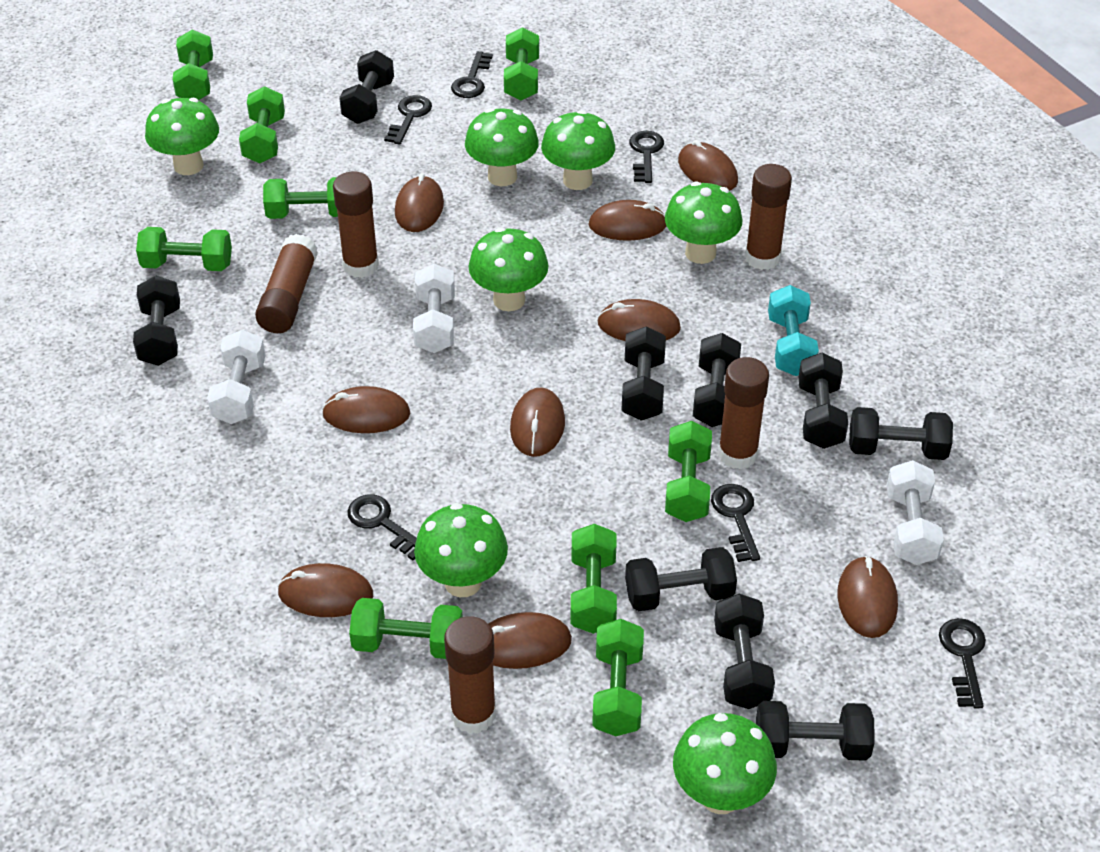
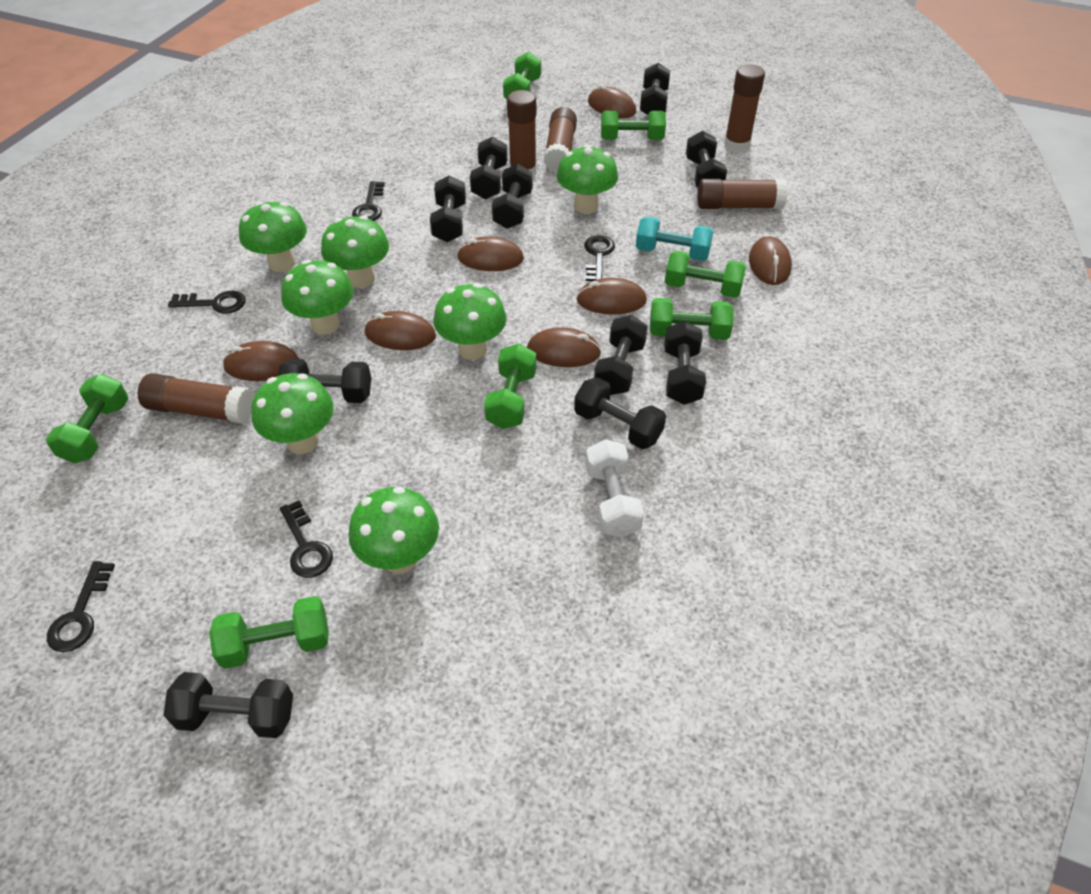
black dumbbell: [133,276,180,366] [339,50,394,124] [621,326,666,421] [625,547,737,611] [693,333,741,427] [714,594,775,709] [756,701,875,761] [799,353,848,449] [849,407,953,460] = 9 -> [164,672,293,738] [278,358,371,403] [430,175,466,242] [470,136,507,199] [492,164,533,229] [574,377,666,449] [594,315,648,395] [640,63,670,115] [664,321,706,405] [686,131,727,187] = 10
black key: [347,494,417,561] [384,95,432,145] [451,51,493,98] [629,131,664,183] [711,484,760,562] [939,618,986,708] = 6 -> [47,561,115,652] [168,291,246,314] [280,500,333,578] [352,181,385,221] [584,235,615,281] = 5
brown mouse: [277,563,373,617] [322,386,410,433] [395,173,444,232] [489,612,572,669] [510,387,565,457] [588,200,666,241] [597,299,681,341] [678,140,738,191] [838,556,898,638] = 9 -> [223,341,299,381] [364,311,436,350] [457,236,524,271] [527,327,601,367] [576,278,647,315] [588,84,636,118] [749,236,792,285] = 7
green dumbbell: [136,227,232,271] [173,30,213,100] [239,86,285,163] [263,177,338,219] [349,598,463,659] [504,27,539,100] [570,524,617,634] [592,619,644,736] [665,421,712,522] = 9 -> [46,374,128,464] [209,596,329,669] [484,344,536,429] [503,52,541,99] [601,111,666,140] [650,298,734,340] [665,251,746,298] = 7
white dumbbell: [207,330,265,424] [413,264,455,353] [887,460,944,565] = 3 -> [586,439,644,537] = 1

